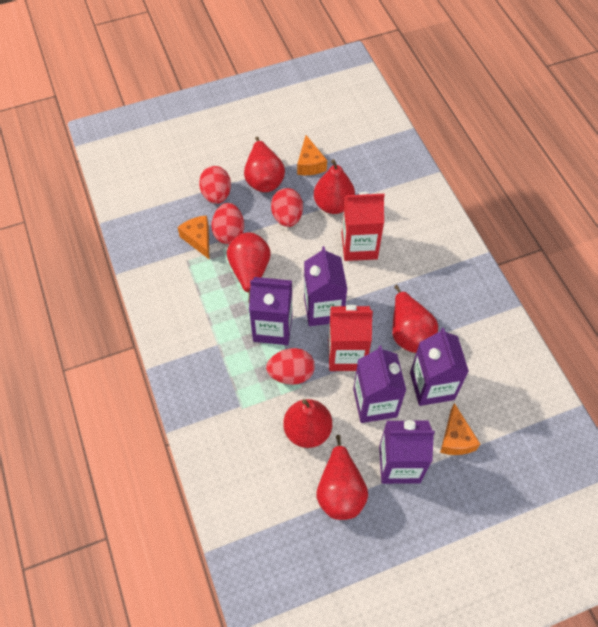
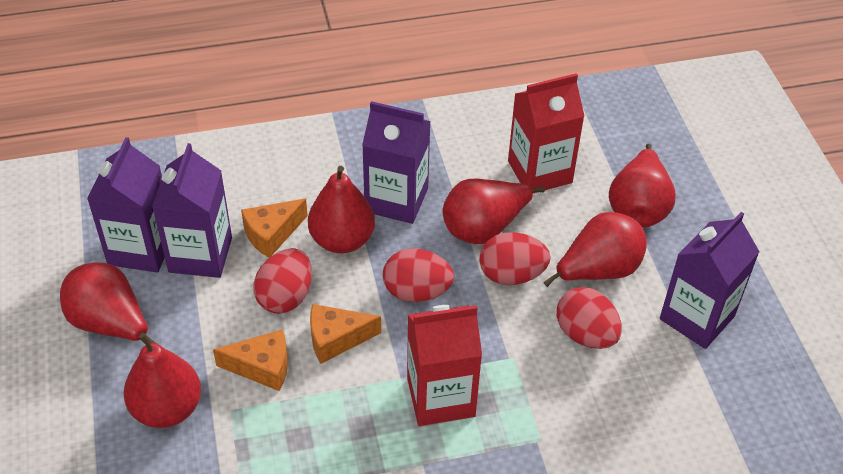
purple carton: [249,277,293,345] [304,246,347,326] [353,346,407,423] [379,420,435,484] [410,328,469,406] = 5 -> [87,137,165,273] [152,143,232,278] [362,101,431,224] [660,212,760,349] = 4

